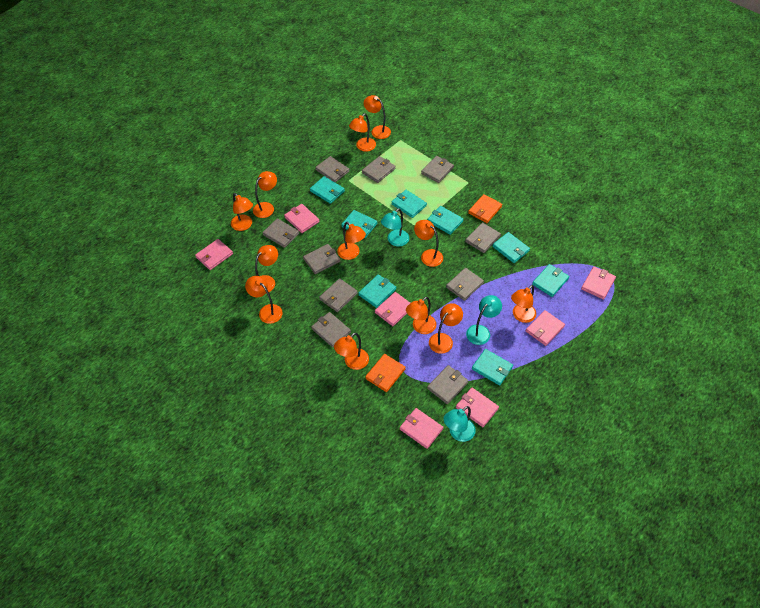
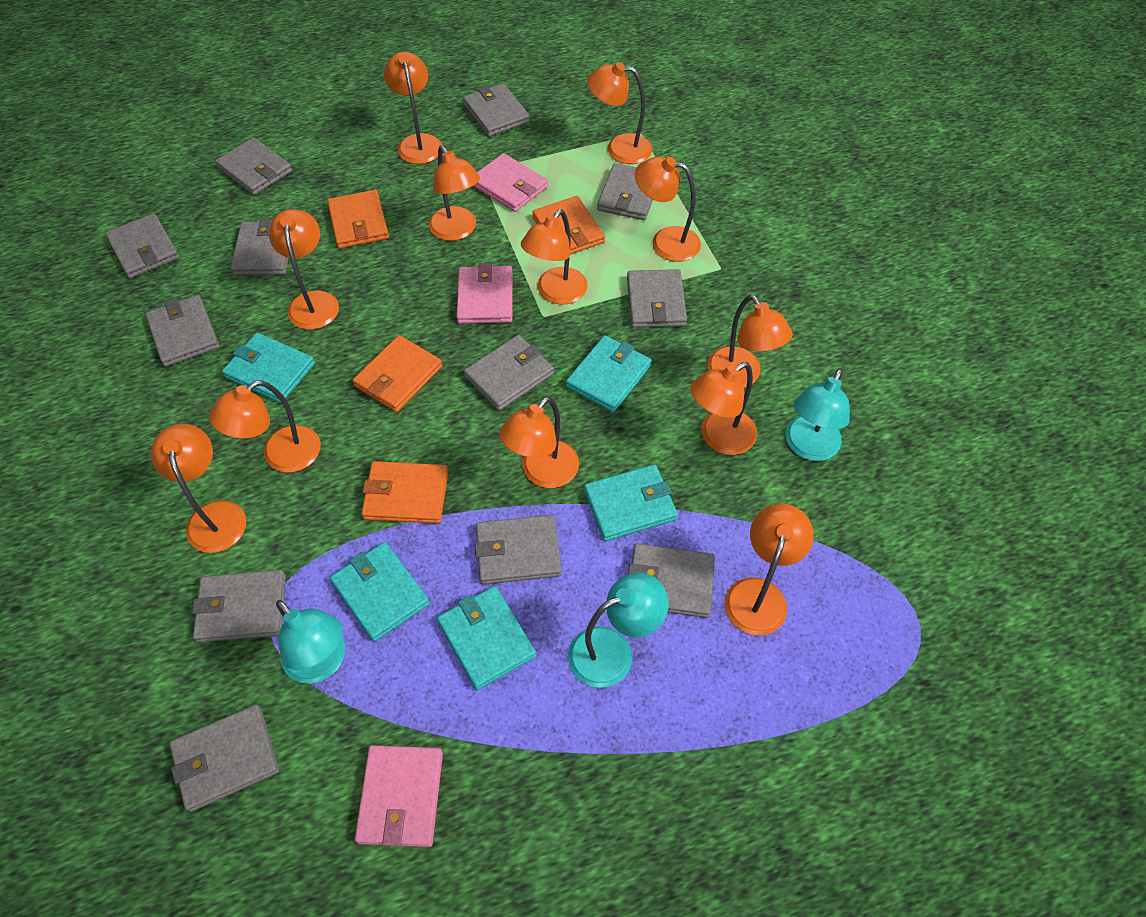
grey wallet: [262,218,299,248] [303,244,340,274] [311,312,351,347] [315,156,349,182] [319,278,358,312] [362,156,396,183] [421,156,454,183] [427,365,469,404] [446,268,484,301] [465,222,501,253] = 10 -> [105,213,179,278] [145,295,220,367] [169,704,279,812] [192,570,286,643] [215,137,292,195] [230,218,289,275] [463,83,530,137] [464,335,554,411] [475,515,562,585] [597,163,653,220] [627,269,687,328] [628,543,715,618] = 12
orange wallet: [365,354,406,392] [468,194,502,223] = 2 -> [327,190,389,249] [353,335,443,412] [361,461,448,524] [532,196,605,255] = 4
pink wallet: [195,239,233,270] [284,204,320,233] [375,292,410,326] [400,408,443,449] [456,388,499,427] [526,310,565,346] [581,267,616,300] = 7 -> [355,745,443,847] [456,263,513,324] [473,153,548,212] = 3
turquoise wallet: [310,176,345,204] [341,210,377,238] [358,274,396,308] [391,190,427,218] [427,206,463,235] [472,349,513,386] [492,232,530,263] [532,264,569,297] = 8 -> [222,333,315,403] [330,542,430,642] [437,586,536,690] [566,335,651,412] [584,464,678,541] = 5

